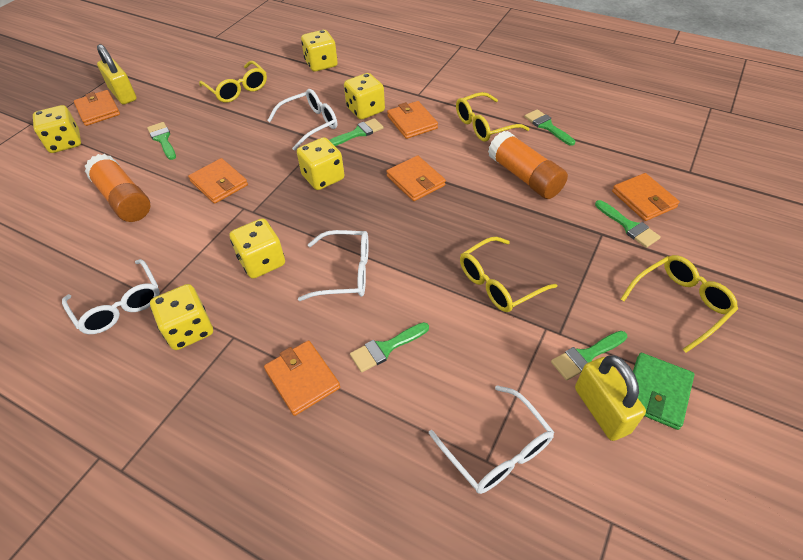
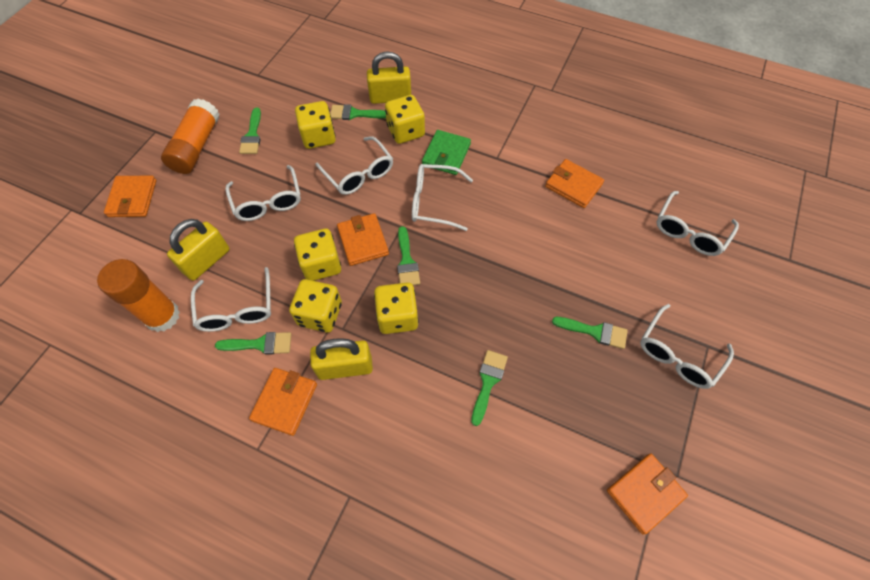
orange wallet: [74,90,120,126] [188,158,248,204] [264,340,340,416] [386,156,446,201] [387,101,438,139] [612,173,680,221] = 6 -> [104,176,156,217] [249,368,317,436] [337,213,389,266] [545,159,604,208] [607,454,688,535] = 5
white glasses: [62,259,160,334] [267,89,337,151] [298,230,369,301] [429,385,554,494] = 4 -> [191,267,271,332] [225,165,301,221] [315,136,393,195] [412,164,473,231] [640,304,734,389] [656,191,739,256] = 6
yellow dice: [33,105,81,153] [150,284,213,350] [230,218,285,279] [297,137,344,190] [301,30,338,72] [344,73,385,120] = 6 -> [289,279,342,333] [294,229,341,281] [295,101,336,149] [374,282,419,334] [385,95,425,144] = 5
yellow glasses: [199,61,267,103] [456,92,530,142] [460,237,557,312] [621,255,738,353] = 4 -> none = 0
yellow padlock: [97,44,137,105] [575,355,646,441] = 2 -> [167,219,229,281] [310,338,373,380] [367,51,411,104] = 3

